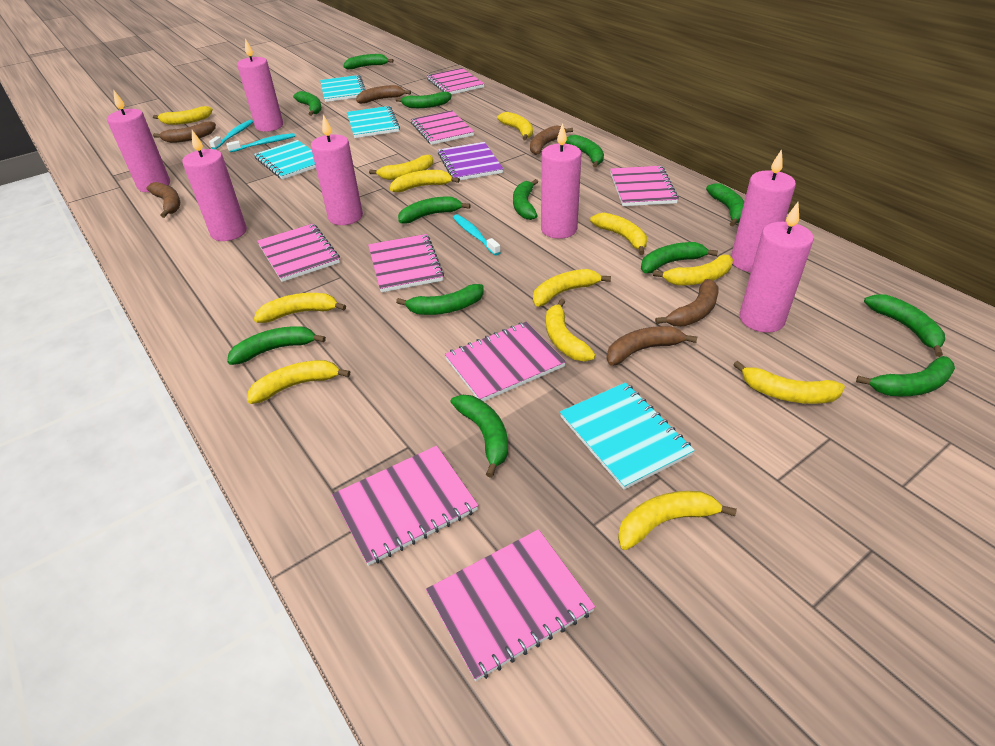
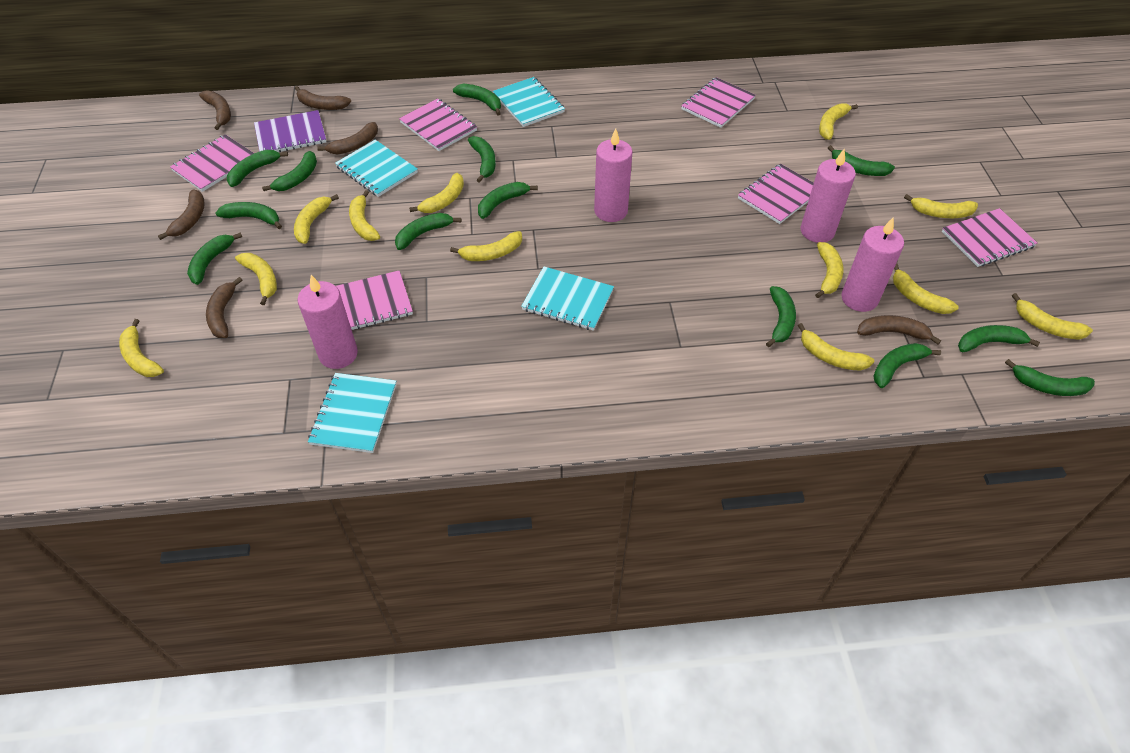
pink candle: [107,89,170,192] [182,130,247,241] [237,39,283,132] [311,114,363,225] [541,123,581,239] [731,149,796,272] [739,202,814,333] = 7 -> [298,275,358,369] [594,128,633,222] [801,149,856,243] [841,217,904,312] = 4
pink notebook: [257,224,340,282] [332,446,478,566] [368,234,444,293] [411,110,474,145] [426,529,595,681] [427,68,485,94] [445,322,566,402] [610,166,679,206] = 8 -> [170,134,254,192] [336,270,413,330] [399,98,477,151] [681,77,756,128] [738,164,814,224] [942,208,1037,267] = 6
turquoise toothbrush: [209,120,253,150] [226,133,295,152] [453,214,501,256] = 3 -> none = 0

